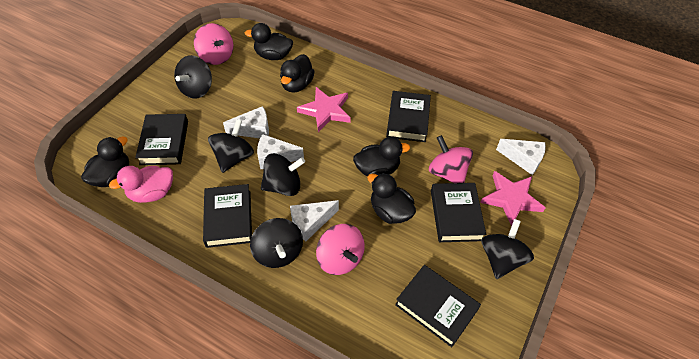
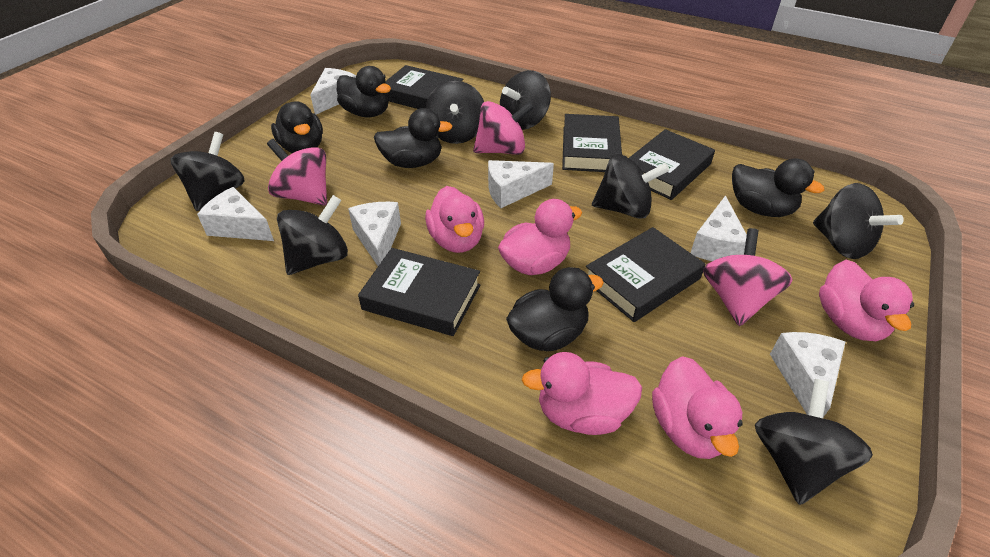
black spinning top: [174,55,212,99] [208,119,254,173] [250,218,303,268] [261,153,305,196] [481,219,534,279] = 5 -> [171,132,245,211] [277,195,348,275] [425,81,484,144] [500,70,551,130] [592,154,670,219] [755,379,873,505] [813,183,904,259] = 7
pink duck: [109,166,173,203] = 1 -> [425,186,484,253] [498,199,582,275] [522,352,642,435] [652,356,743,459] [819,260,914,341] = 5
pink star: [297,87,351,132] [480,171,545,226] = 2 -> none = 0
white cheese: [223,106,269,138] [257,134,304,170] [290,200,339,242] [496,139,546,175] = 4 -> [197,187,274,241] [310,68,356,114] [348,202,401,266] [488,160,554,208] [691,196,747,261] [770,332,845,417] = 6

